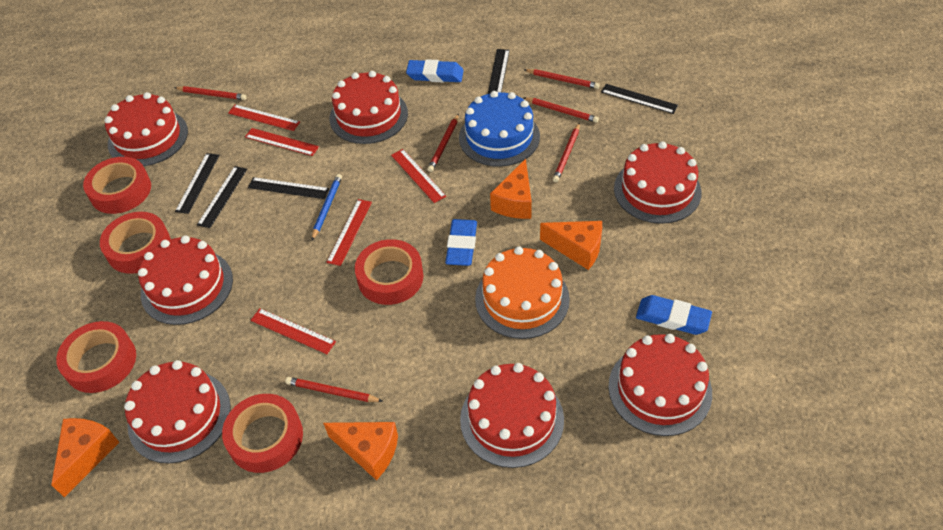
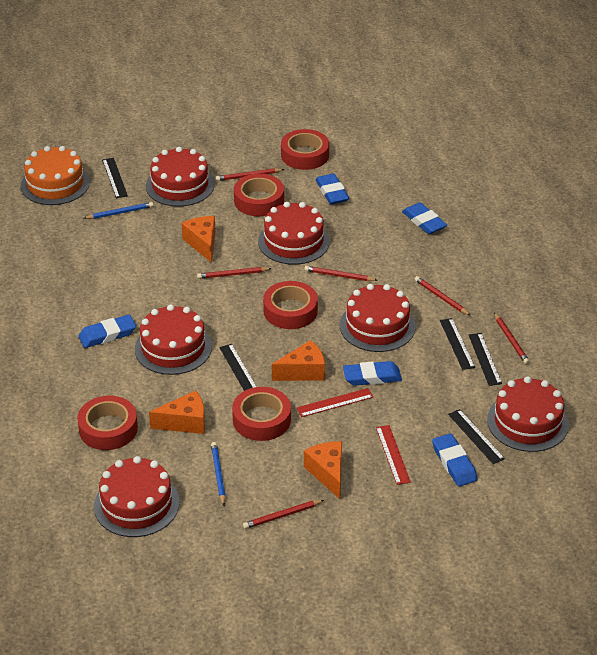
blue cake: [459,91,540,167] = 1 -> none = 0
blue eraser: [406,59,464,82] [445,219,477,266] [636,295,712,335] = 3 -> [78,315,136,348] [315,174,349,205] [343,361,402,386] [402,202,447,234] [432,433,478,486] = 5
blue pencil: [312,174,342,240] = 1 -> [83,202,154,219] [211,442,226,506] = 2
red cake: [104,92,188,166] [124,360,231,464] [138,235,233,325] [330,71,408,144] [460,363,564,468] [608,334,712,436] [614,141,702,224] = 7 -> [94,456,179,537] [135,304,212,375] [146,147,214,207] [258,202,330,265] [340,284,416,352] [487,376,569,452] = 6
red ruler: [228,104,300,131] [245,128,319,156] [250,308,336,354] [326,199,372,266] [391,149,446,203] = 5 -> [297,388,373,417] [376,425,411,485] = 2

